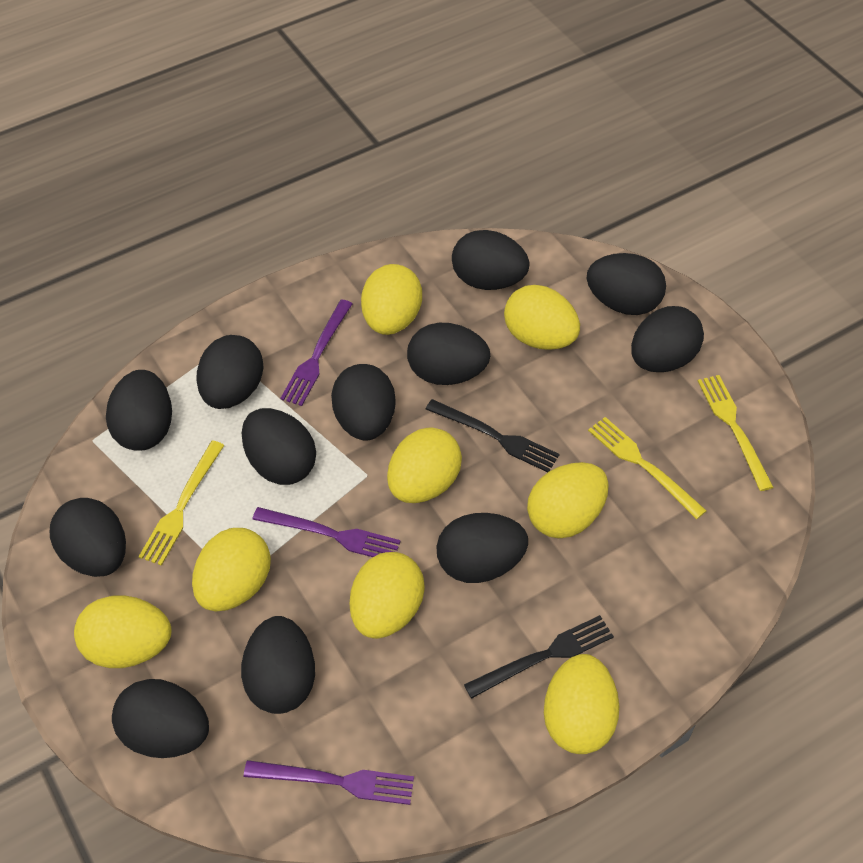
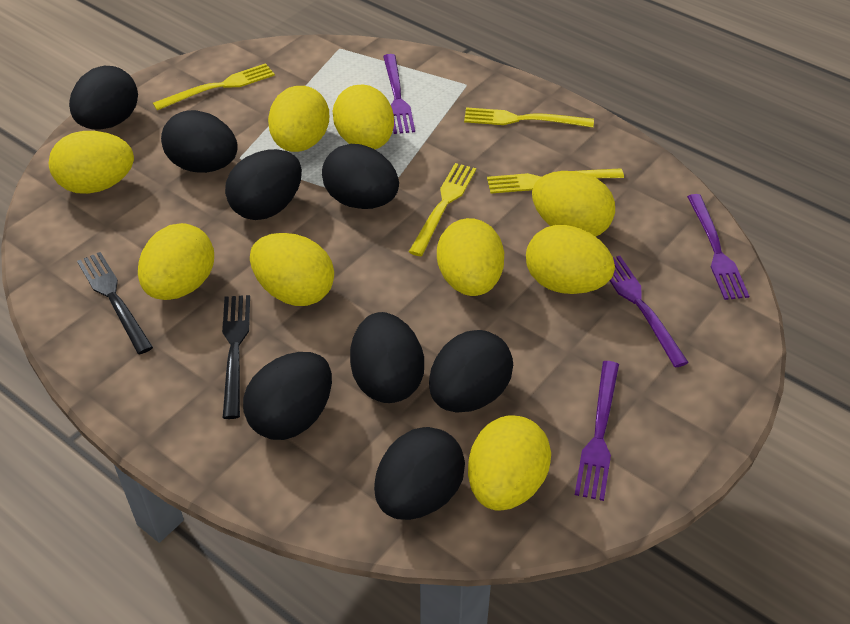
black egg: [50,498,126,577] [106,370,172,451] [112,679,209,758] [196,335,264,409] [241,616,315,714] [242,408,316,485] [331,364,396,440] [407,323,490,385] [436,513,528,583] [452,230,530,290] [587,253,666,315] [631,306,704,372] = 12 -> [69,66,138,130] [161,110,238,173] [225,149,302,220] [243,352,332,440] [322,144,399,209] [350,312,424,403] [374,427,465,520] [429,330,513,413] = 8
purple fork: [244,760,414,805] [252,507,401,557] [280,299,352,406] = 3 -> [383,54,415,134] [575,361,619,501] [610,256,689,368] [687,194,749,300] = 4
yellow egg: [74,595,171,668] [192,528,271,611] [350,552,425,639] [361,264,422,335] [387,427,462,503] [504,285,580,350] [527,462,609,538] [544,654,619,754] = 8 -> [49,131,134,194] [138,223,214,300] [250,233,334,306] [268,86,329,152] [332,85,394,149] [437,218,504,296] [468,416,551,511] [526,225,615,294] [532,171,615,237] = 9
yellow fork: [138,441,225,566] [588,417,707,519] [698,375,773,491] = 3 -> [153,63,275,110] [409,163,476,256] [464,107,594,127] [487,168,624,194] = 4

